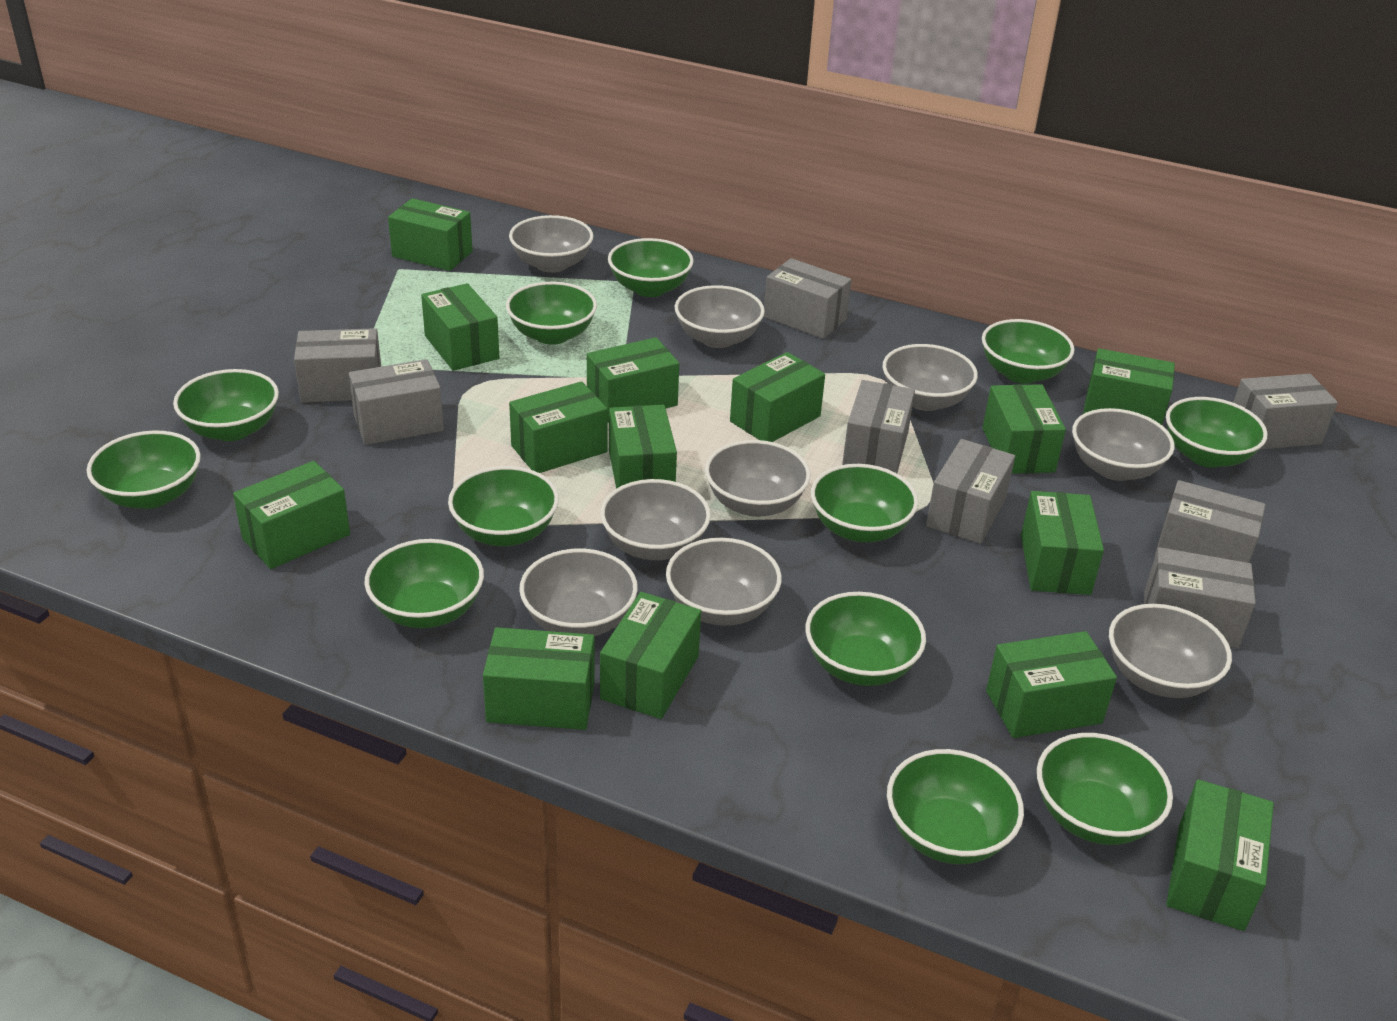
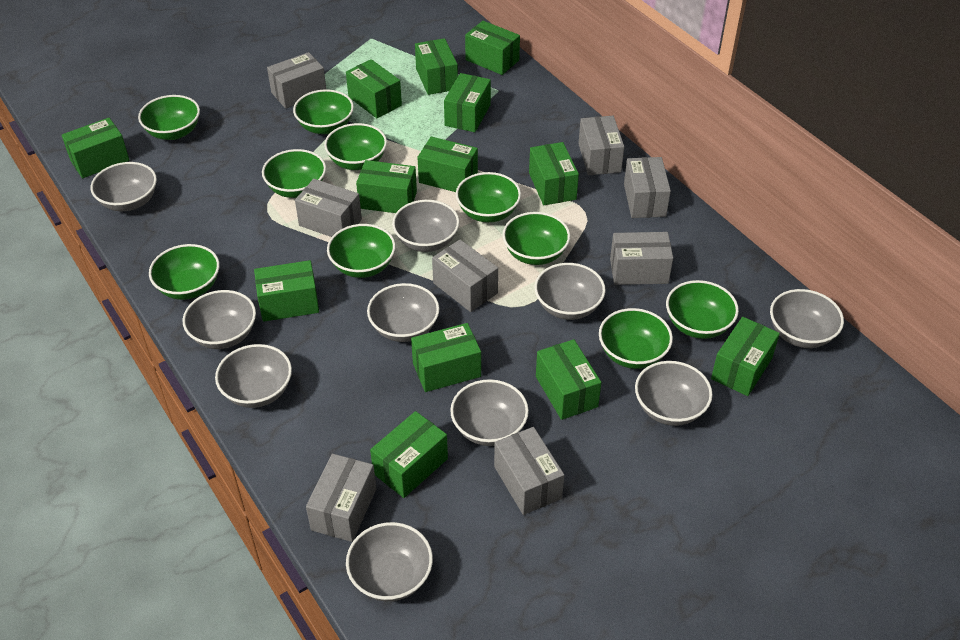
green bowl: [87,431,201,509] [173,369,279,441] [364,539,484,628] [448,466,559,546] [506,282,597,345] [608,238,694,297] [805,592,926,686] [811,464,918,542] [887,749,1024,864] [982,319,1075,384] [1037,733,1173,845] [1166,397,1268,468] = 12 -> [138,95,200,140] [149,244,220,300] [262,149,326,198] [293,89,354,134] [324,123,387,170] [327,224,396,278] [456,172,521,222] [502,212,570,265] [599,308,673,369] [666,280,739,339] = 10
green box: [233,461,350,569] [388,198,473,271] [421,283,500,371] [483,627,595,730] [509,381,608,473] [587,337,679,423] [600,592,701,719] [609,405,677,489] [730,352,825,442] [982,384,1066,474] [986,631,1117,738] [1021,491,1104,595] [1083,348,1175,425] [1166,779,1274,931] = 14 -> [62,118,129,178] [254,260,319,322] [346,59,402,118] [356,160,417,213] [370,411,448,498] [411,323,481,392] [415,38,458,95] [417,137,478,192] [444,73,491,132] [465,21,520,75] [529,142,579,205] [536,339,601,420] [711,317,780,396] = 13
grey bowl: [509,215,593,273] [519,549,638,636] [600,479,711,560] [666,538,782,626] [675,285,765,348] [705,440,811,517] [883,344,978,411] [1072,408,1174,481] [1109,604,1232,698] = 9 -> [91,162,157,211] [183,290,256,349] [215,344,292,408] [346,522,433,602] [367,283,439,342] [392,200,459,252] [450,379,529,446] [535,263,606,320] [635,361,712,426] [770,289,844,348] = 10

